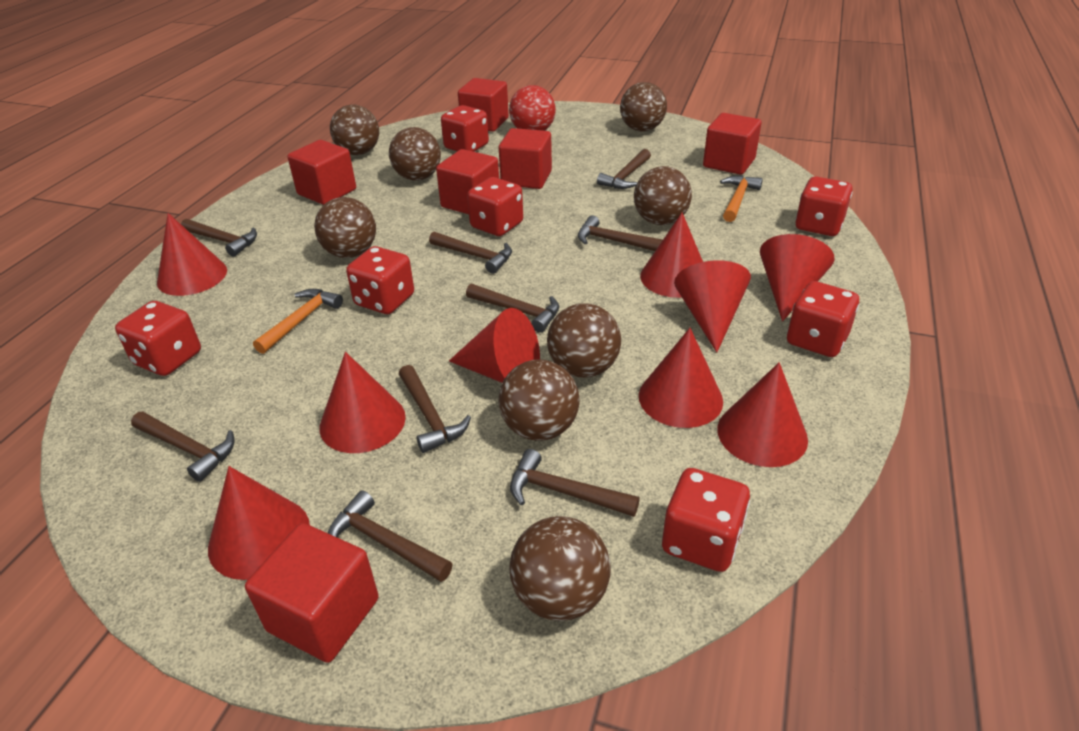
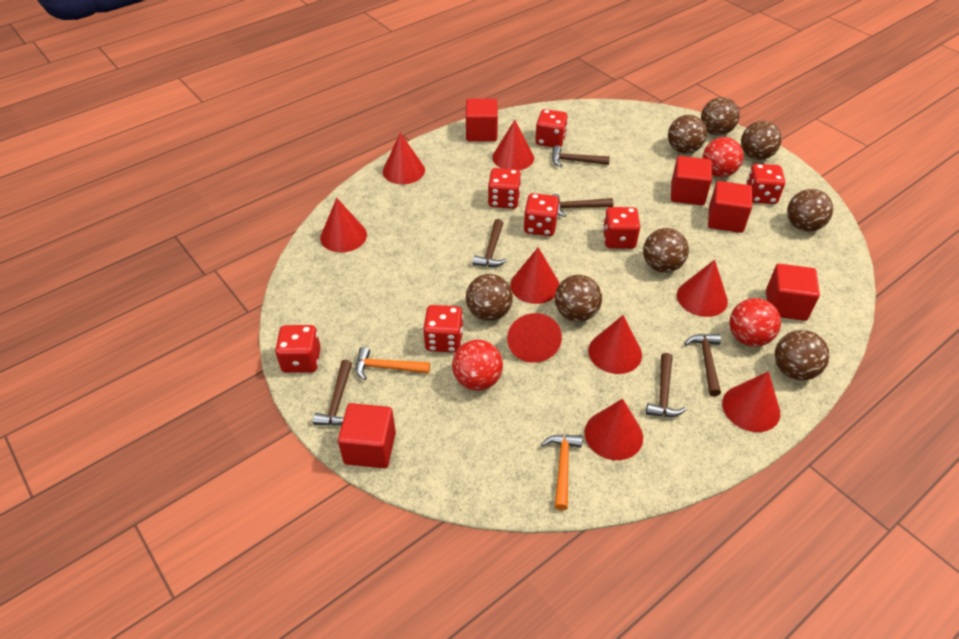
brown hammer: [131,412,235,482] [181,219,257,257] [328,490,452,582] [399,365,471,453] [429,231,512,274] [466,284,559,333] [510,449,640,517] [578,215,663,251] [597,149,651,189] = 9 -> [313,360,352,425] [473,219,507,267] [552,145,610,167] [552,194,613,217] [646,353,686,417] [684,334,721,396] = 6
red ball: [509,85,556,131] = 1 -> [452,340,503,391] [702,137,744,177] [729,298,781,347] = 3
red cube: [245,523,379,663] [288,140,356,205] [436,149,499,214] [458,78,509,132] [499,128,552,189] [703,113,762,175] = 6 -> [338,403,396,468] [466,99,498,141] [671,156,712,205] [708,181,752,233] [766,264,820,321] = 5

